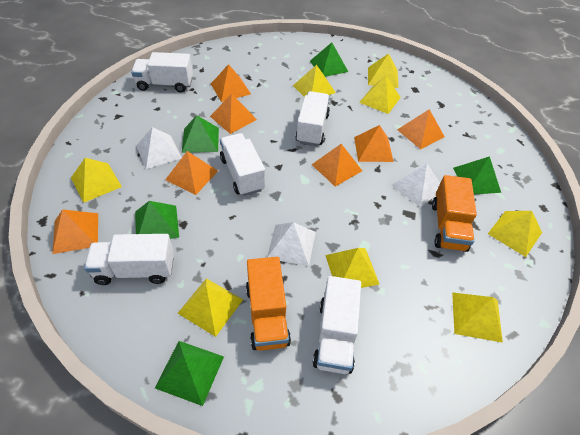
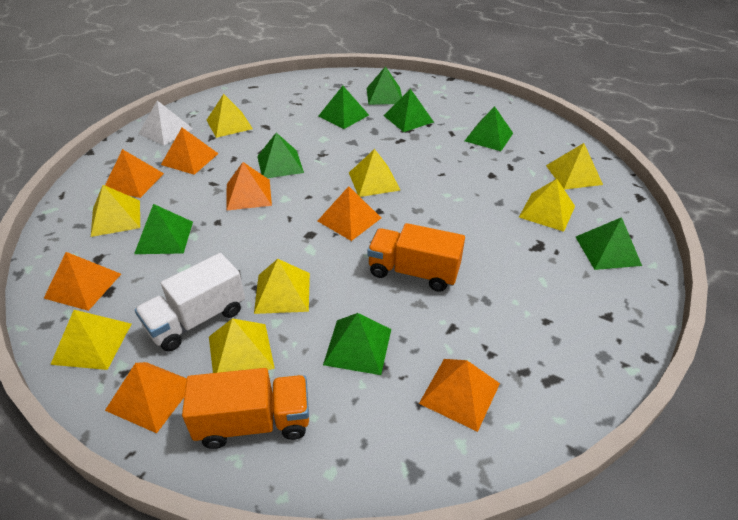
green pyramid: [135,201,179,239] [155,341,224,406] [182,115,219,153] [310,42,348,77] [453,156,501,194] = 5 -> [134,204,193,254] [257,133,304,178] [319,86,369,129] [323,313,391,375] [367,66,402,105] [384,88,434,132] [465,106,513,151] [576,217,642,270] = 8
white pyramid: [136,127,182,169] [267,222,316,266] [392,163,440,207] = 3 -> [138,100,193,146] = 1
white truck: [84,234,174,285] [131,52,193,92] [220,133,265,196] [295,91,330,146] [313,276,361,374] = 5 -> [135,253,245,352] = 1

